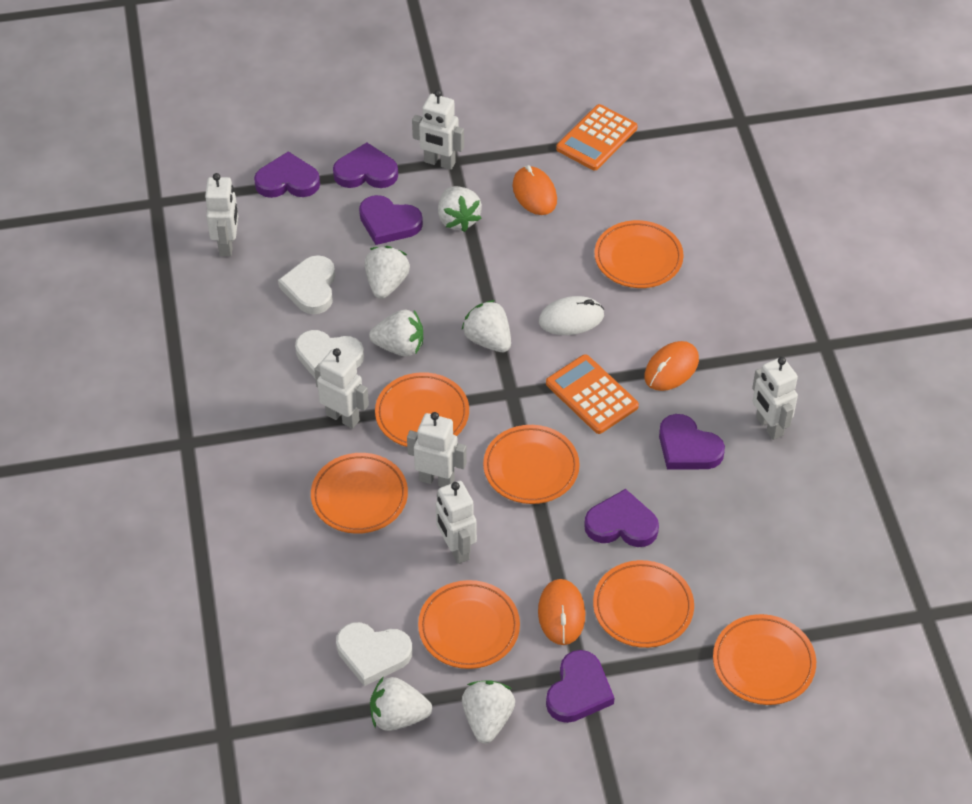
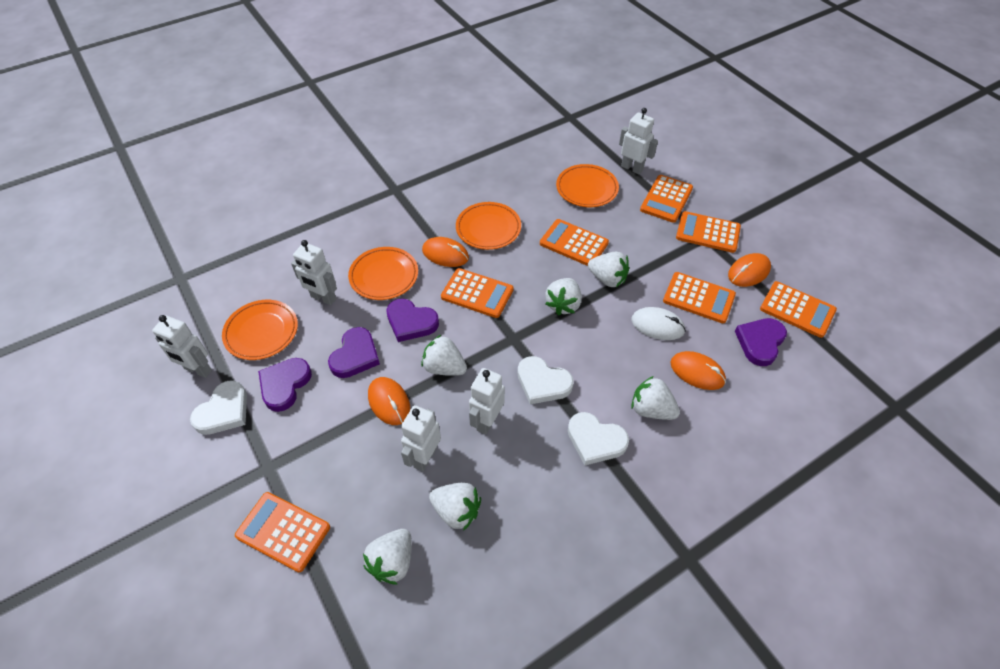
orange calculator: [546,354,639,434] [556,104,638,170] = 2 -> [235,492,330,572] [441,268,514,318] [540,219,609,266] [640,175,693,223] [663,272,736,323] [676,211,741,253] [760,281,837,338] = 7
orange mouse: [513,165,557,215] [538,579,585,645] [644,341,699,391] = 3 -> [368,377,410,425] [422,237,469,267] [670,351,726,390] [728,253,771,287] = 4
orange plate: [311,453,408,534] [375,372,469,447] [418,580,520,669] [483,425,580,504] [593,560,694,648] [594,220,684,288] [713,614,816,705] = 7 -> [222,300,298,360] [348,247,418,300] [456,202,521,250] [556,164,619,207] = 4
purple heart: [254,151,320,198] [333,143,398,188] [359,195,423,245] [546,650,615,723] [584,489,659,547] [659,414,725,469] = 6 -> [258,358,312,412] [328,327,380,378] [386,299,439,342] [735,318,787,366] = 4
white robot: [205,173,238,256] [314,348,369,429] [407,412,467,487] [412,90,464,170] [436,481,477,564] [752,357,798,440] = 6 -> [152,315,212,378] [291,240,337,305] [401,405,441,472] [469,368,505,435] [619,108,658,174] = 5

